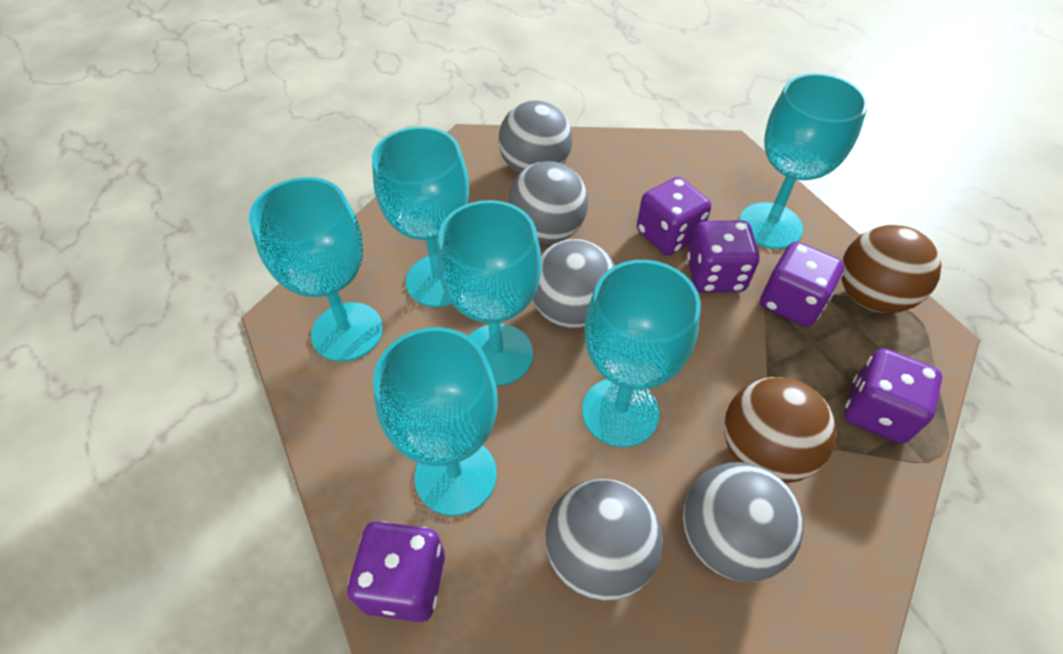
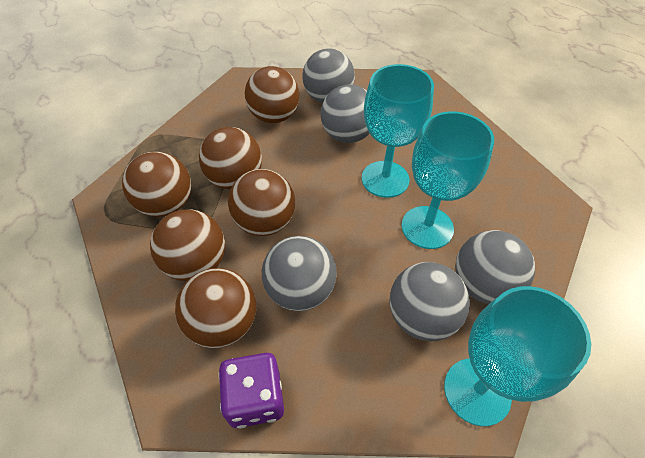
brown ball: [724,377,836,483] [841,225,941,313] = 2 -> [122,152,191,217] [150,209,225,281] [175,268,256,348] [199,127,262,190] [228,169,295,236] [244,66,299,123] = 6
purple dice: [348,522,445,622] [637,177,711,255] [687,220,759,293] [760,242,844,327] [845,348,942,444] = 5 -> [218,353,284,429] = 1
turquoise goblet: [249,177,383,361] [372,127,469,307] [373,327,498,516] [438,200,541,386] [582,260,701,447] [739,73,868,249] = 6 -> [362,64,434,198] [401,111,494,249] [444,286,591,426] = 3

